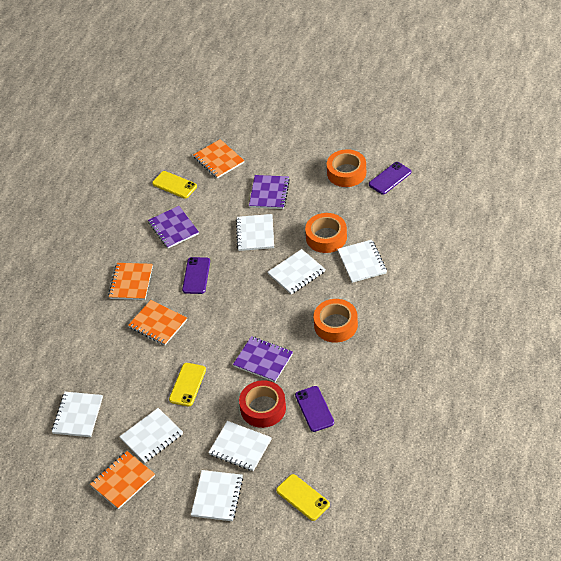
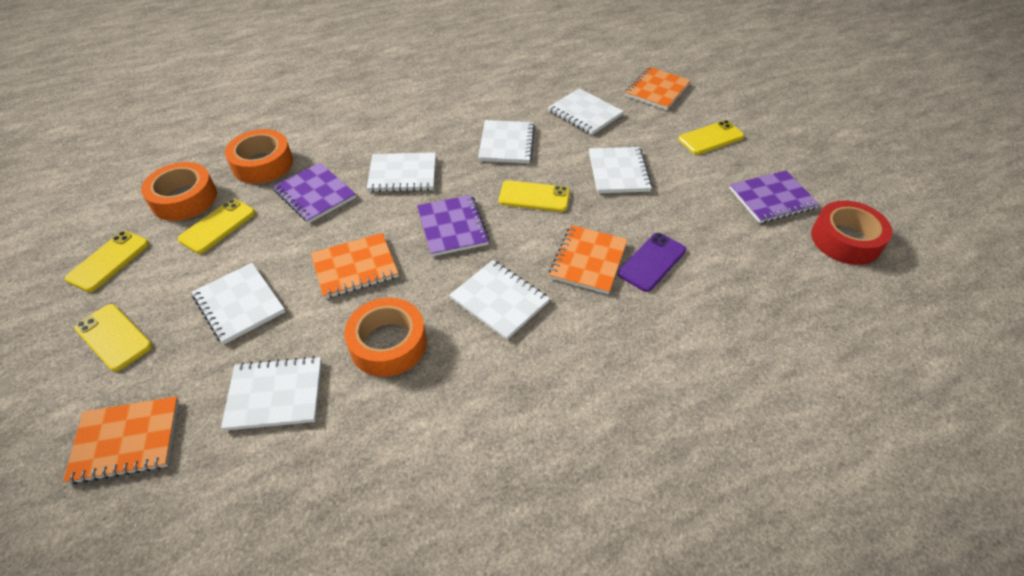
purple phone: [182,257,210,294] [295,386,334,432] [369,162,411,194] = 3 -> [618,233,686,292] = 1
yellow phone: [152,171,197,199] [169,363,206,406] [276,474,330,521] = 3 -> [65,231,149,292] [75,304,153,372] [178,199,255,254] [499,180,570,212] [678,120,744,155] = 5

